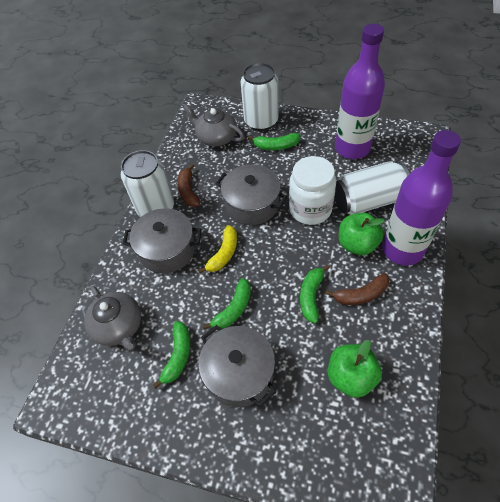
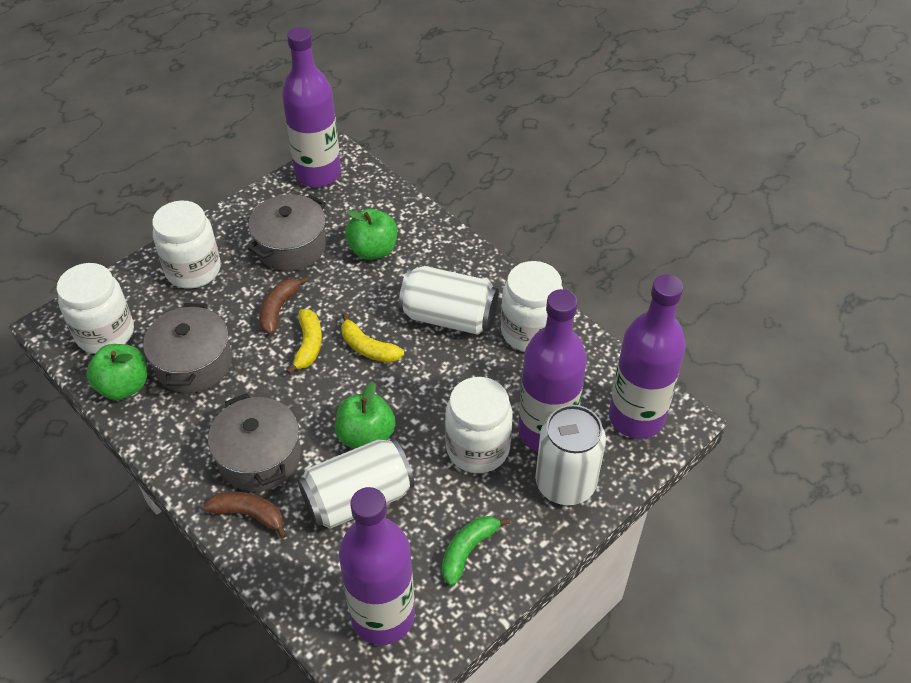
green apple: [328,340,382,398] [339,213,385,255] = 2 -> [86,344,147,400] [335,382,396,449] [345,209,397,260] = 3
green banana: [153,321,190,389] [203,278,251,329] [248,133,300,150] [300,264,330,323] = 4 -> [442,516,510,586] = 1
grey teapot: [84,285,141,350] [183,104,244,147] = 2 -> none = 0
purple bottle: [335,24,385,159] [382,130,461,266] = 2 -> [282,27,341,187] [339,487,415,645] [518,289,587,452] [609,274,686,439] = 4
white jar: [289,156,336,225] = 1 -> [57,263,134,354] [152,201,221,289] [445,377,512,473] [501,261,563,351] = 4
yellow banana: [198,225,237,273] = 1 -> [286,309,322,375] [341,313,404,363] = 2

